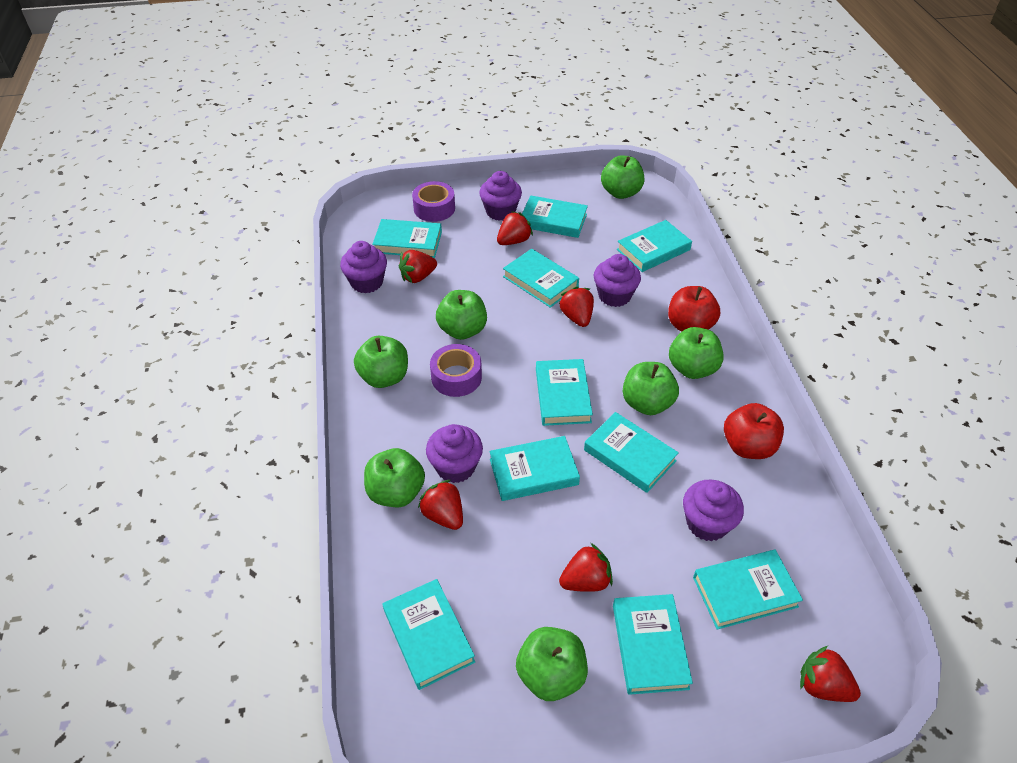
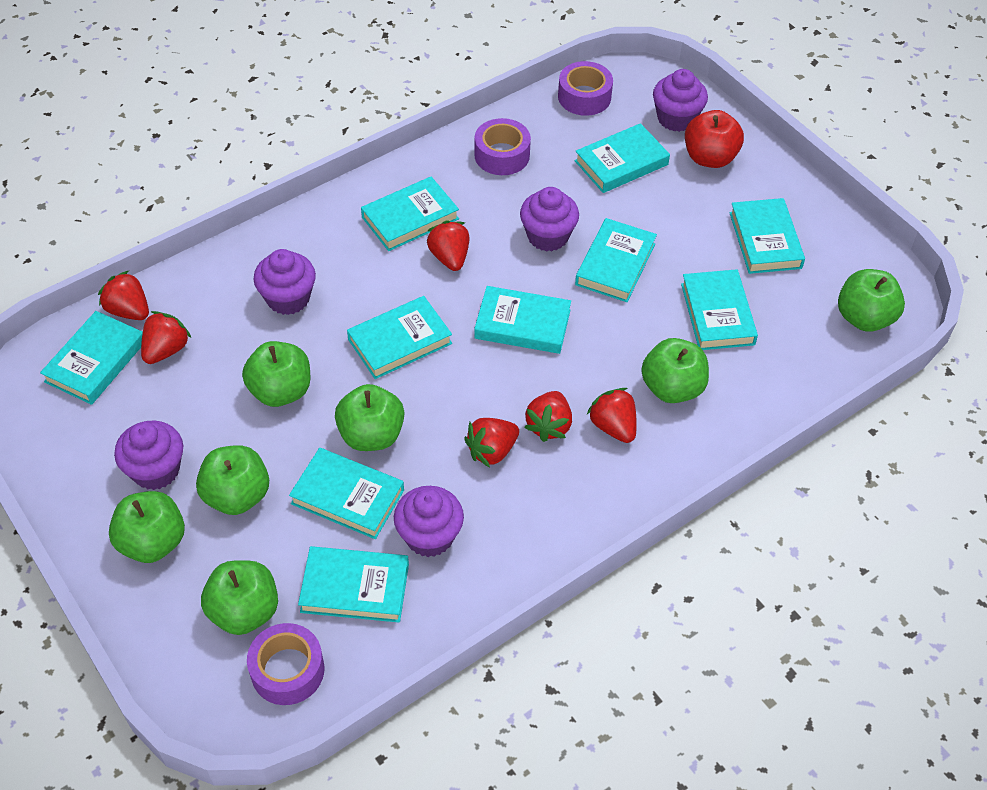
purple tape: [412,181,455,222] [430,344,482,397] = 2 -> [247,623,324,705] [474,118,531,175] [558,61,613,116] = 3
red apple: [668,286,720,332] [724,403,784,459] = 2 -> [685,110,744,168] = 1

